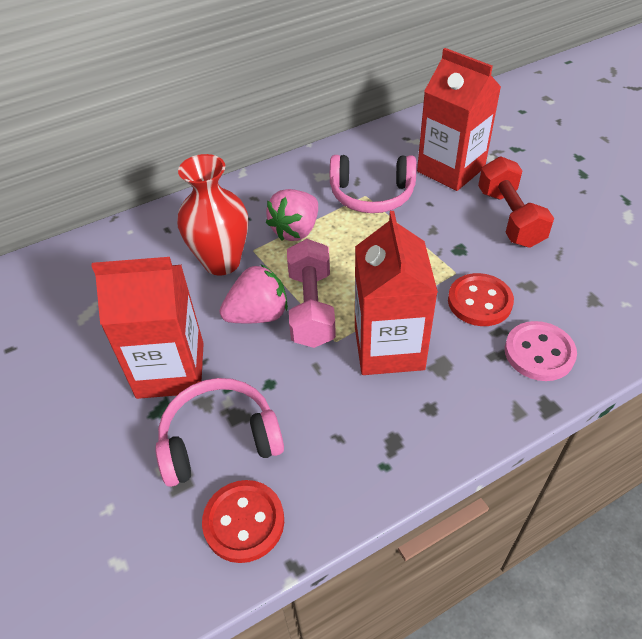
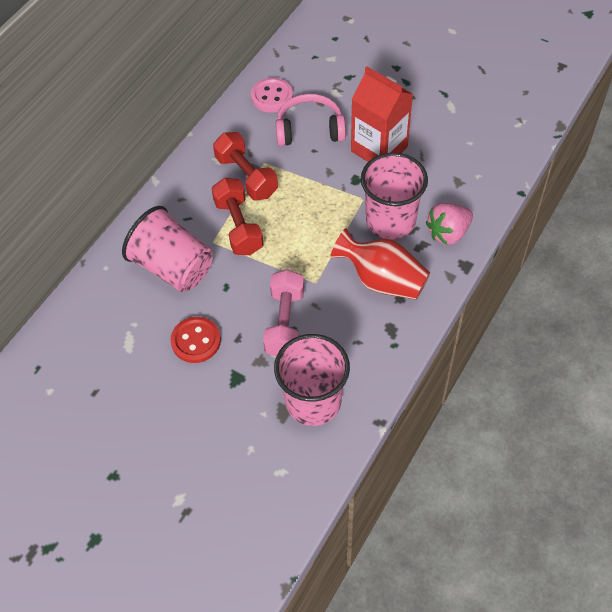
pink cup: none = 0 -> [122,206,213,292] [274,334,350,426] [361,153,428,239] = 3
pink headphones: [155,378,284,487] [330,155,417,213] = 2 -> [275,94,346,146] = 1
pink strawberry: [220,264,288,323] [266,189,318,241] = 2 -> [426,203,473,245] = 1
red button: [202,480,284,563] [448,273,514,326] = 2 -> [170,317,221,363] = 1
red carton: [91,257,204,399] [355,211,438,375] [417,48,501,191] = 3 -> [351,66,413,162] = 1
red dumbbell: [478,156,554,248] = 1 -> [211,178,264,255] [213,132,278,200] = 2

